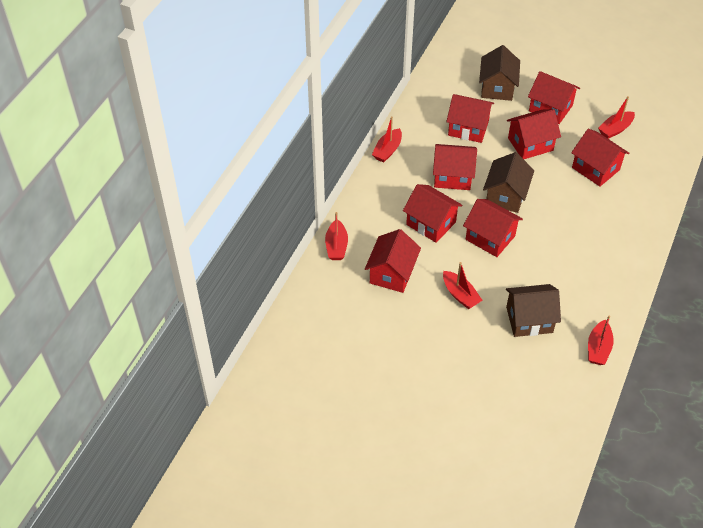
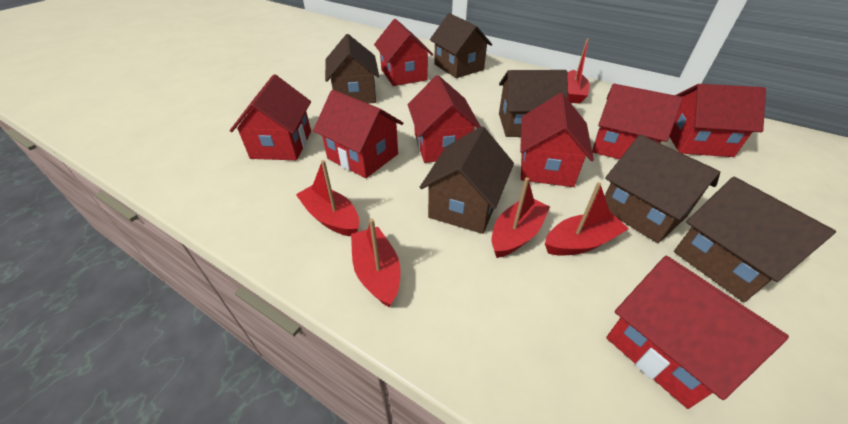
brown house: [479,45,520,101] [483,152,534,213] [506,284,561,337] = 3 -> [325,34,379,104] [420,126,514,234] [430,13,492,78] [499,70,568,137] [605,134,720,243] [674,177,836,302] = 6

